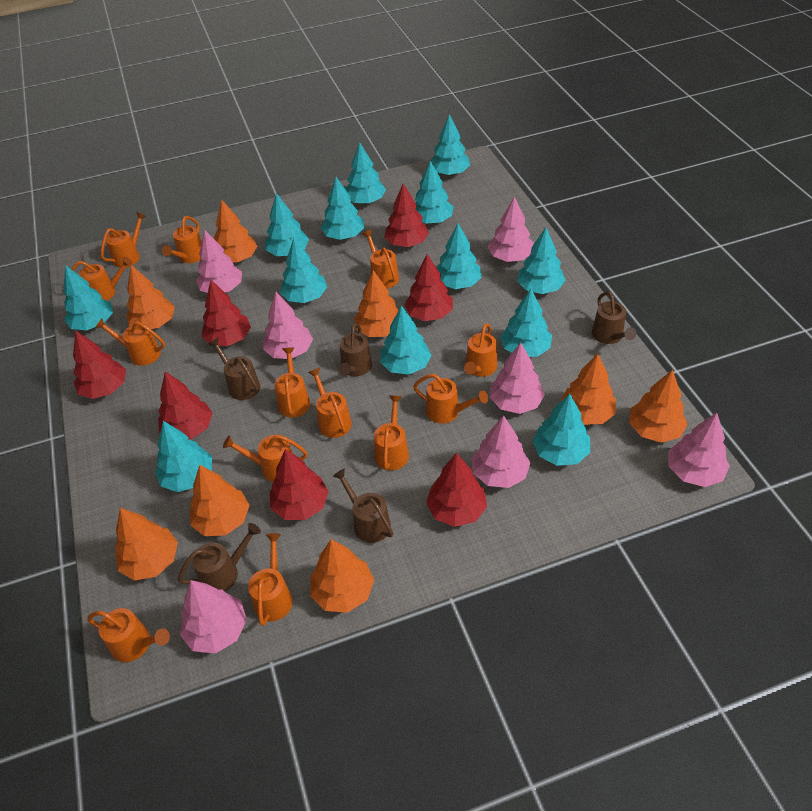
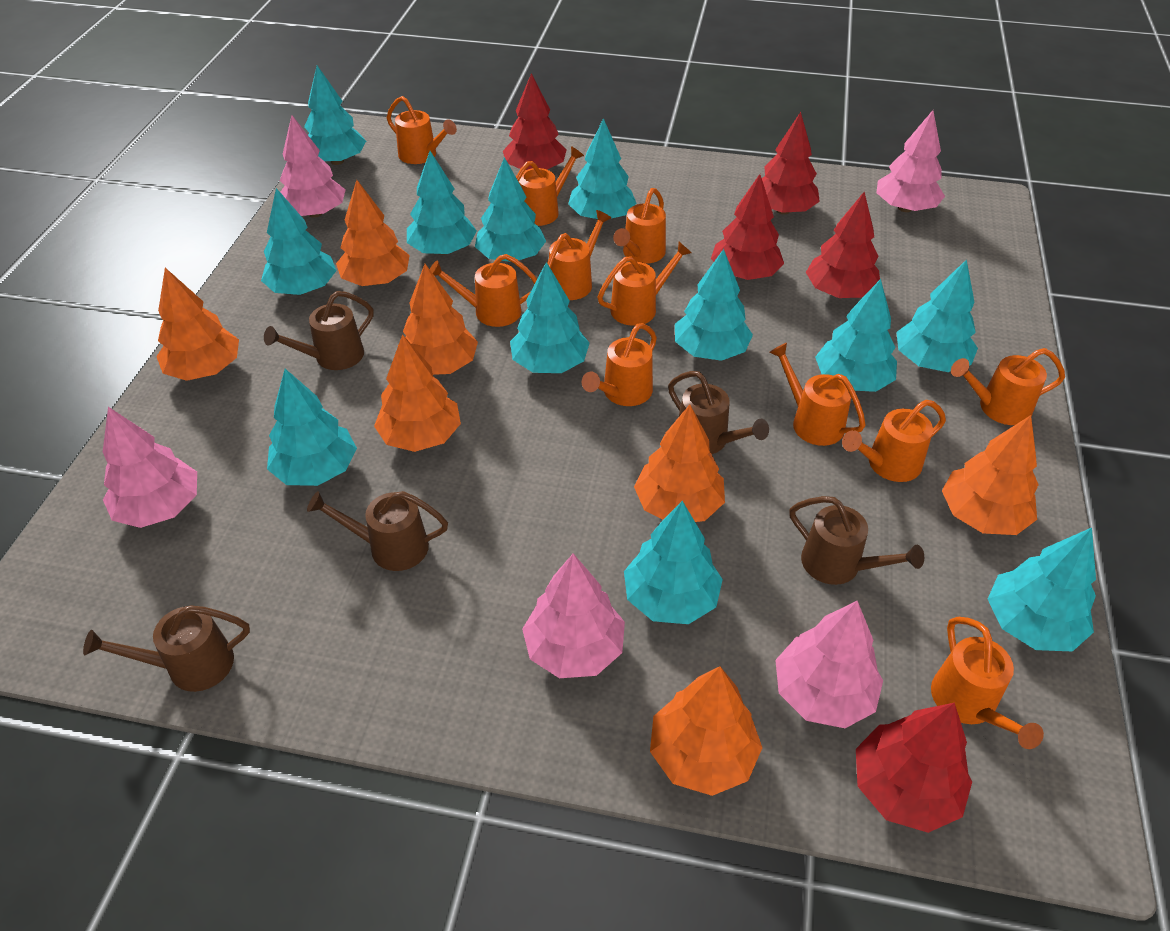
orange tree: [115,508,178,581] [126,265,175,329] [190,465,249,536] [214,199,257,262] [310,539,374,613] [354,270,399,337] [560,354,616,425] [629,369,688,443] = 8 -> [156,268,239,381] [336,180,410,286] [374,334,461,452] [398,264,478,375] [634,404,725,522] [650,666,762,796] [942,415,1039,535] = 7
orange watering can: [71,257,132,301] [87,608,170,662] [95,318,165,366] [101,212,146,268] [162,216,202,263] [223,435,307,482] [248,533,293,626] [274,347,310,418] [308,368,352,438] [363,230,399,288] [374,395,409,470] [413,374,488,423] [464,323,497,377] = 13 -> [387,96,457,164] [430,254,537,327] [516,146,584,226] [547,210,611,300] [582,323,657,406] [597,242,692,326] [613,188,666,264] [769,343,866,446] [842,400,946,482] [931,617,1044,749] [951,348,1065,425] = 11
pink tree: [180,580,247,654] [196,230,242,293] [263,292,313,359] [472,415,530,488] [488,196,534,262] [490,343,545,414] [668,413,730,487] = 7 -> [103,407,197,528] [280,115,345,218] [522,554,625,678] [775,601,883,728] [877,110,945,212] = 5
red tree: [73,331,126,399] [158,371,213,439] [201,280,251,346] [270,449,329,520] [384,183,429,247] [404,254,453,321] [426,453,487,527] = 7 -> [503,73,567,170] [711,174,784,280] [762,112,820,214] [806,192,880,298] [856,703,972,833] = 5
turquoise tree: [63,265,113,330] [155,421,212,492] [265,193,309,256] [280,238,327,303] [321,177,364,240] [345,142,386,204] [380,305,431,375] [415,161,454,224] [431,114,470,176] [437,223,482,289] [500,289,552,357] [517,227,566,294] [532,393,590,466] = 13 -> [261,188,337,295] [267,369,357,486] [304,65,366,165] [407,151,477,255] [475,157,546,262] [510,262,590,373] [568,118,636,220] [624,501,723,624] [675,249,753,361] [815,279,897,392] [896,259,978,372] [988,528,1096,652] = 12

